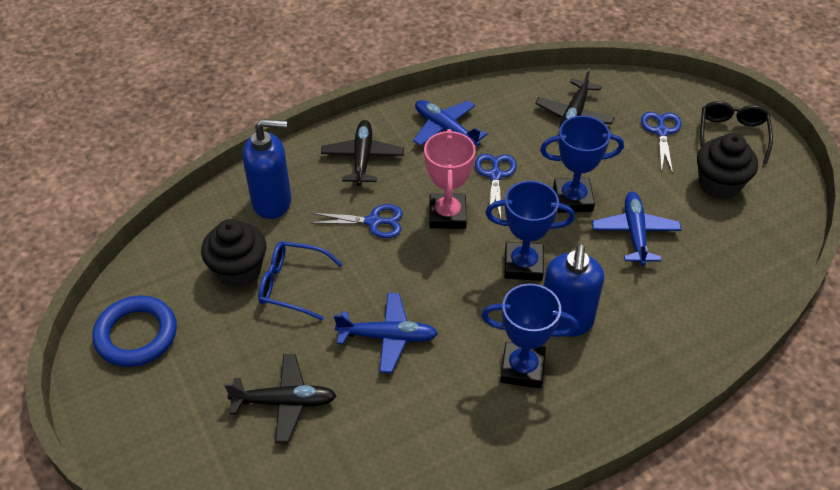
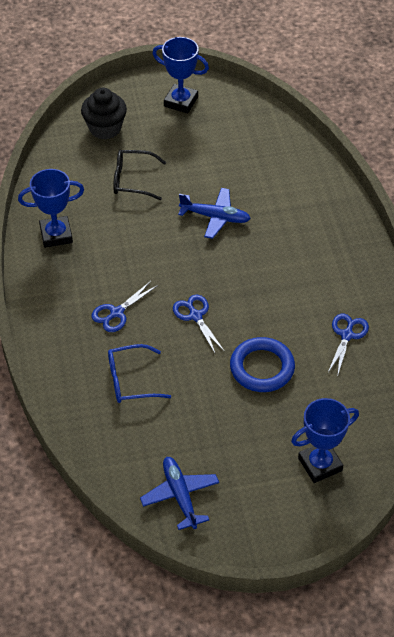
black cupcake: [201,219,266,288] [697,133,758,200] = 2 -> [81,88,127,139] = 1
black plane: [224,354,337,443] [321,120,404,186] [535,68,615,129] = 3 -> none = 0
blue plane: [334,293,438,373] [413,100,487,146] [592,192,681,266] = 3 -> [140,457,219,530] [178,188,251,239] = 2
blue soap dispenser: [243,119,291,219] [544,244,604,337] = 2 -> none = 0
pink trophy: [424,129,476,229] = 1 -> none = 0

